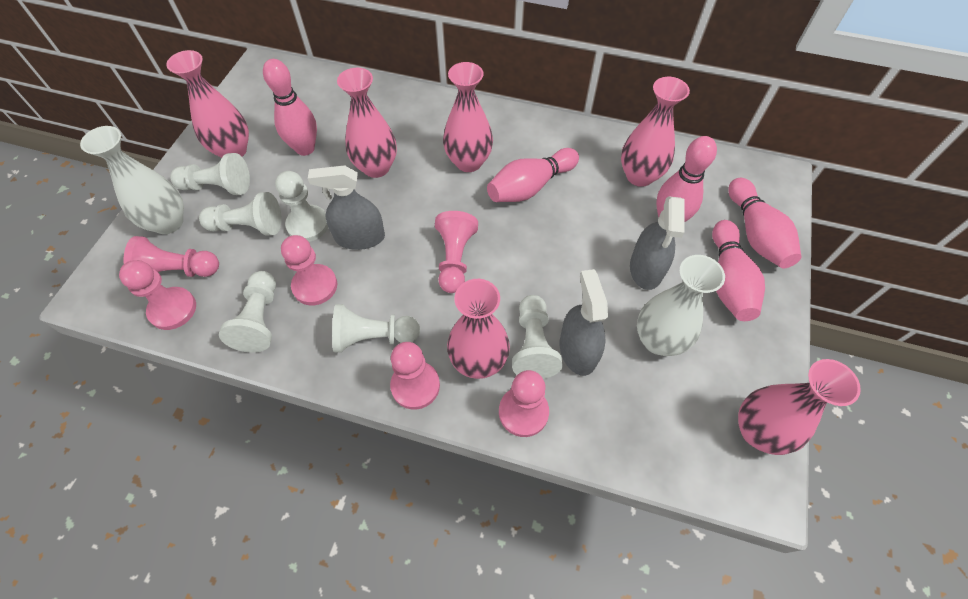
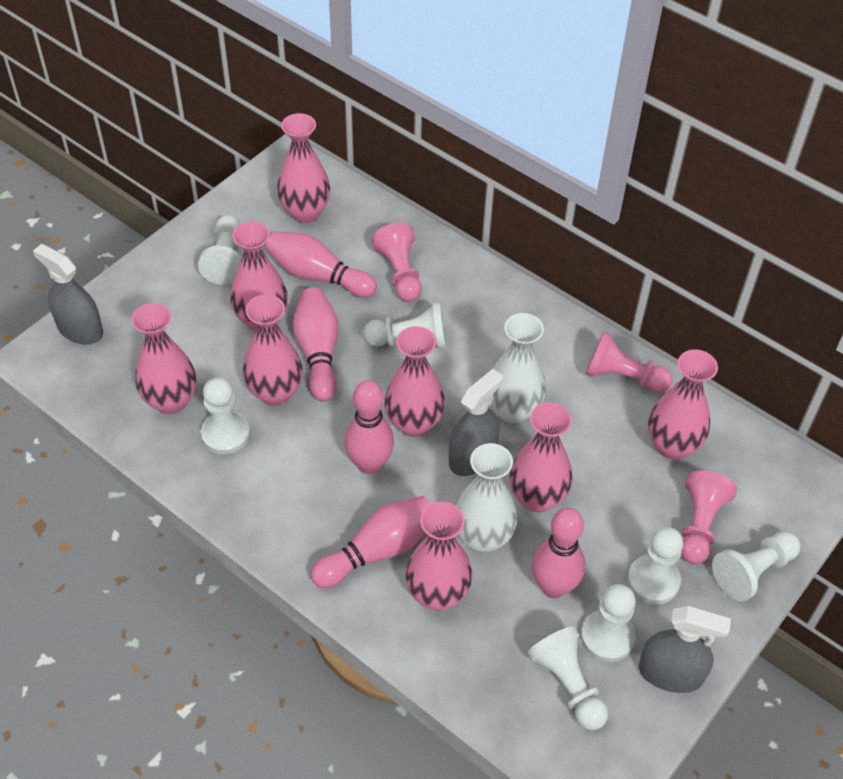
pink pawn: [119,260,196,330] [124,236,219,277] [281,235,337,305] [390,342,440,410] [435,211,478,293] [499,370,549,437] = 6 -> [371,223,422,302] [585,332,672,393] [681,470,737,564] = 3
pink vase: [166,50,249,158] [337,68,397,178] [443,62,493,172] [447,279,510,379] [621,77,690,187] [738,359,861,455] = 6 -> [131,303,196,414] [230,221,288,331] [243,294,303,406] [277,113,330,223] [384,326,445,437] [406,502,472,610] [509,402,573,512] [648,349,718,460] = 8
white pawn: [170,153,250,195] [199,192,282,236] [219,271,276,352] [275,171,328,242] [332,304,420,352] [512,295,563,379] = 6 -> [198,215,242,285] [201,377,250,454] [363,302,446,349] [527,626,608,730] [581,584,636,662] [628,527,683,604] [712,531,801,602] = 7

